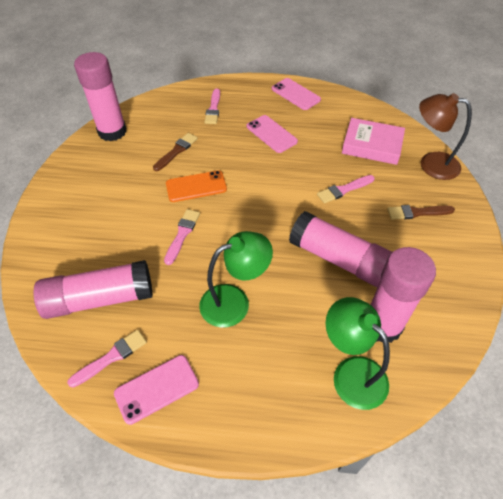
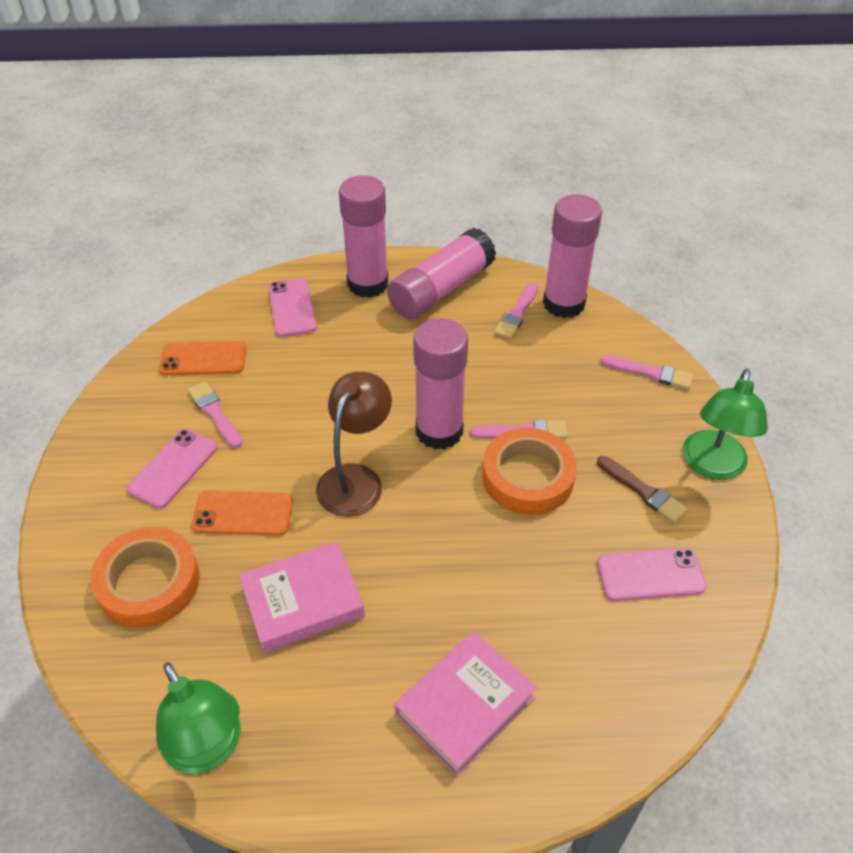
brown brush: [153,133,198,171] [388,205,455,220] = 2 -> [597,456,688,523] = 1
orange phone: [166,170,227,202] = 1 -> [159,341,246,376] [191,490,293,536] = 2
orange tape: none = 0 -> [90,527,200,628] [482,428,577,515] = 2
pink book: [342,118,405,165] = 1 -> [239,541,365,653] [395,631,537,777] = 2

